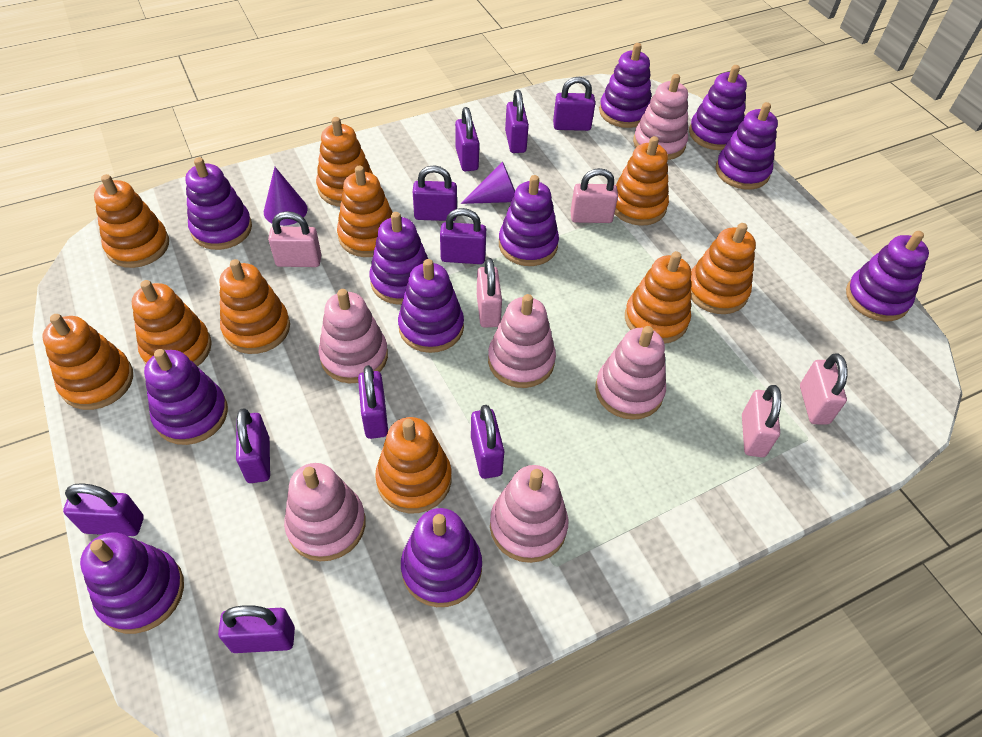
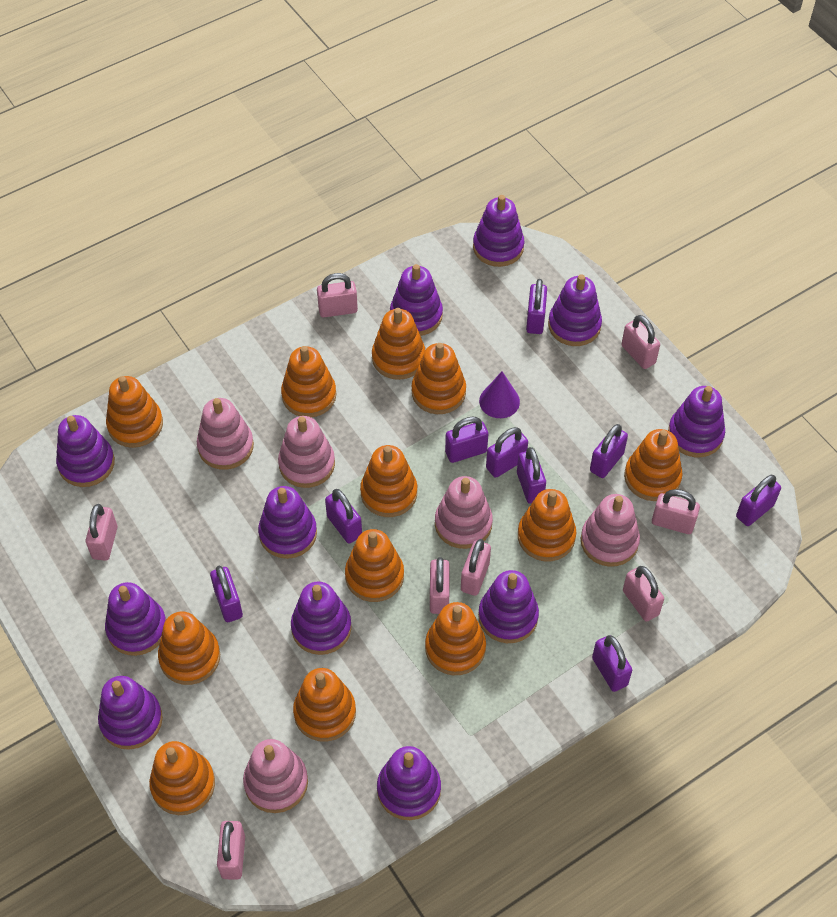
orange stacking toy: [42,314,133,410] [94,174,169,268] [132,280,212,366] [219,259,290,354] [316,117,373,207] [337,166,393,257] [375,417,451,513] [614,136,669,226] [625,251,691,344] [691,223,756,314] = 10 -> [106,376,163,448] [149,741,215,815] [158,611,220,685] [281,346,336,417] [293,668,356,742] [345,529,404,602] [360,445,417,517] [372,308,425,380] [411,343,466,414] [425,602,486,675] [518,489,576,561] [624,429,683,501] = 12
pink padlock: [268,211,321,267] [477,258,502,328] [571,168,618,223] [742,385,781,457] [800,353,847,425] = 5 -> [86,504,118,561] [217,821,245,880] [317,273,358,317] [430,557,449,614] [461,539,491,596] [622,315,660,369] [623,566,664,622] [652,489,700,534] = 8
pink stacking toy: [284,463,366,561] [319,289,388,383] [488,294,556,388] [490,465,568,563] [595,326,666,420] [633,74,688,160] = 6 -> [197,398,254,470] [243,739,308,813] [278,416,335,488] [435,476,493,549] [581,494,640,567] = 5
purple cone: [264,167,308,226] [461,161,515,204] = 2 -> [479,371,520,418] = 1
purple padlock: [63,483,144,536] [218,605,295,653] [236,408,270,483] [358,365,388,439] [413,165,457,221] [440,208,486,264] [455,107,479,171] [471,405,504,479] [505,90,529,153] [553,77,595,131] = 10 -> [210,566,243,622] [325,489,362,544] [445,417,488,463] [486,427,528,478] [517,447,546,504] [526,279,547,334] [590,424,628,478] [592,635,632,692] [736,475,781,526] = 9

